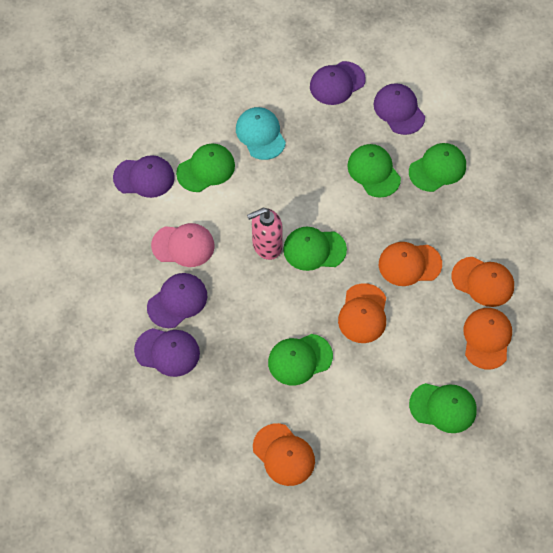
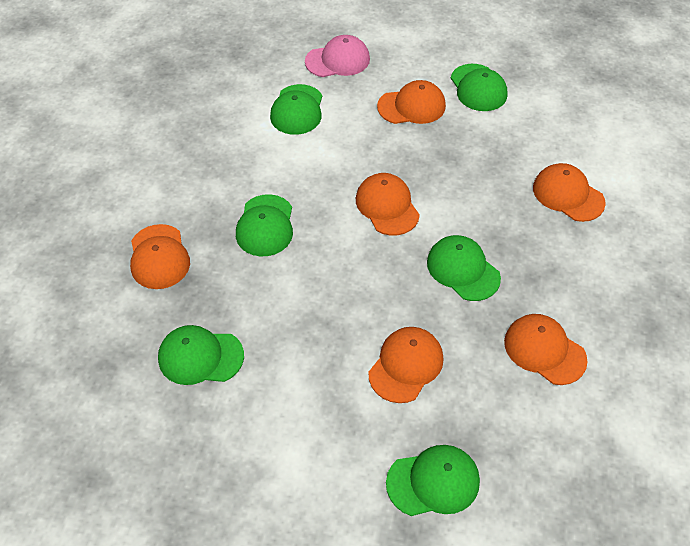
orange cap: [253,423,315,486] [338,283,386,343] [379,242,442,286] [452,257,514,307] [463,308,512,369] = 5 -> [130,224,190,289] [356,173,420,236] [368,327,444,403] [377,80,446,124] [504,314,587,385] [533,163,606,222] = 6
pink soap dispenser: [247,208,283,260] = 1 -> none = 0
purple cap: [113,155,175,198] [134,328,200,377] [147,273,207,328] [310,61,366,105] [373,83,425,135] = 5 -> none = 0
turquoise cap: [236,107,286,160] = 1 -> none = 0

